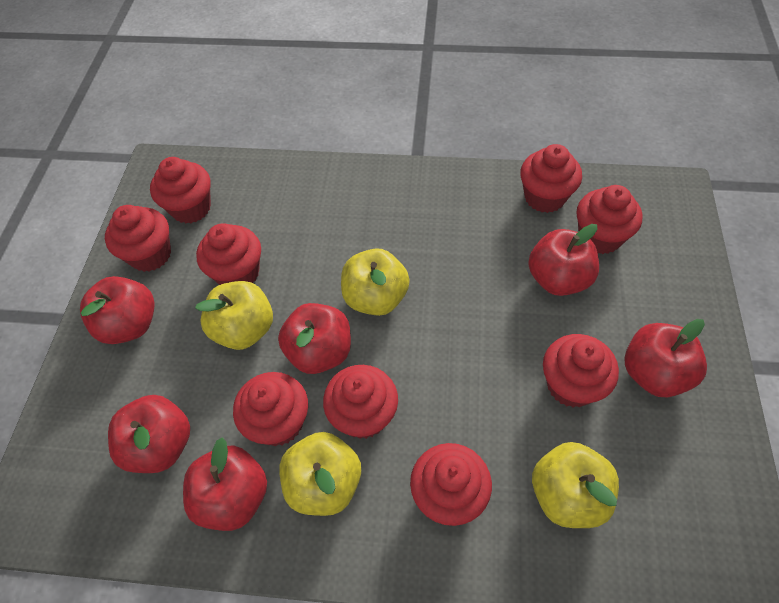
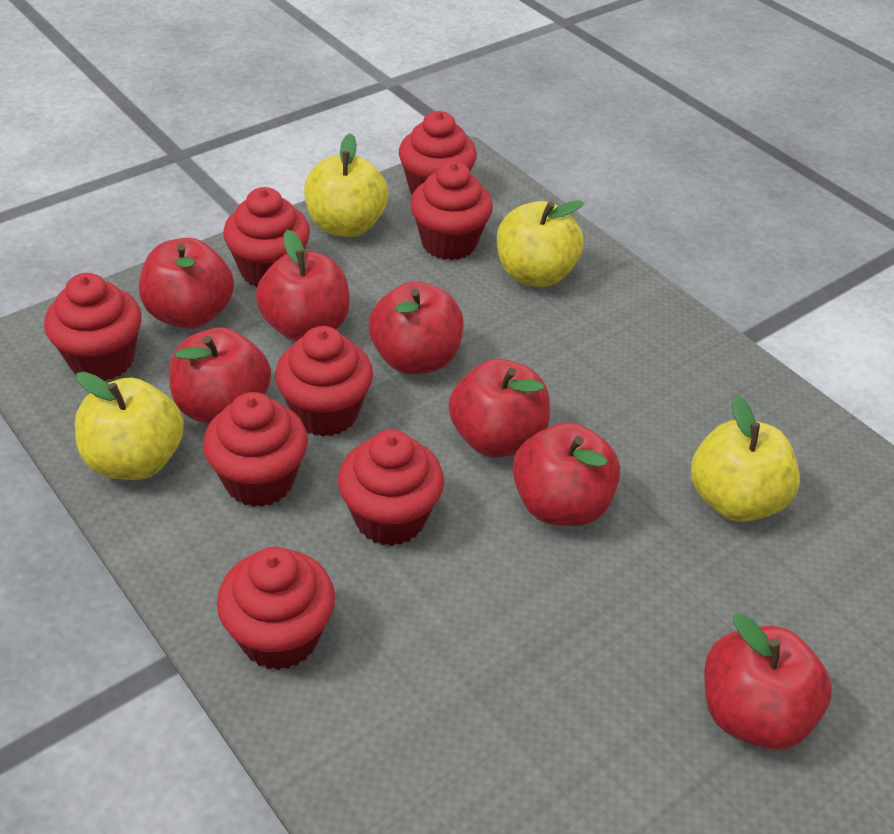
red apple: [80,276,155,344] [108,395,190,473] [183,438,267,531] [278,303,351,374] [528,224,599,296] [625,319,707,397] = 6 -> [139,238,234,329] [169,328,271,424] [256,230,350,341] [369,281,463,374] [449,359,550,457] [513,422,620,526] [704,613,832,750] = 7
red cupcake: [105,205,171,272] [150,157,211,223] [196,223,261,285] [233,372,308,446] [323,365,398,439] [410,443,492,526] [520,144,582,213] [543,334,619,408] [577,185,642,254] = 9 -> [44,273,142,381] [203,392,308,507] [217,547,335,670] [223,187,310,288] [275,326,373,437] [338,430,444,546] [399,111,477,195] [410,161,493,260] = 8

